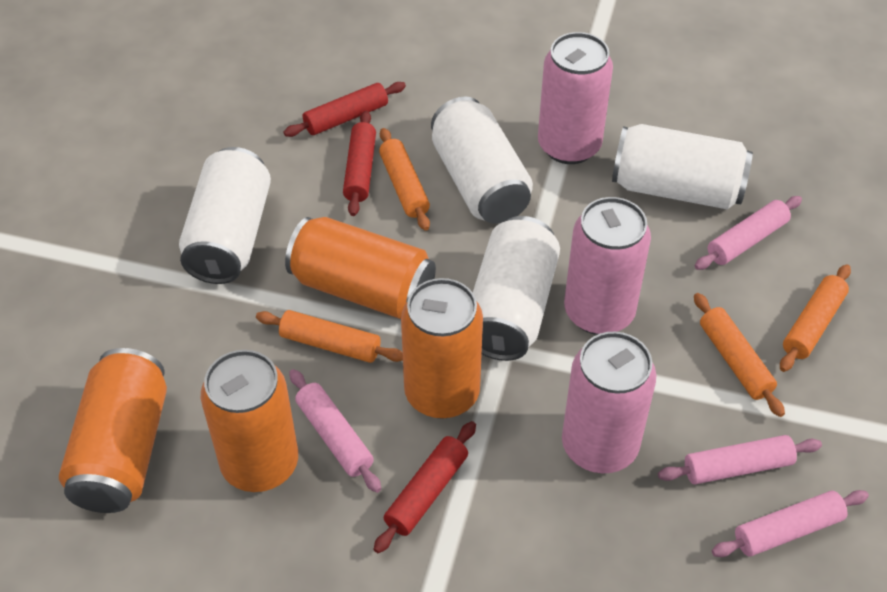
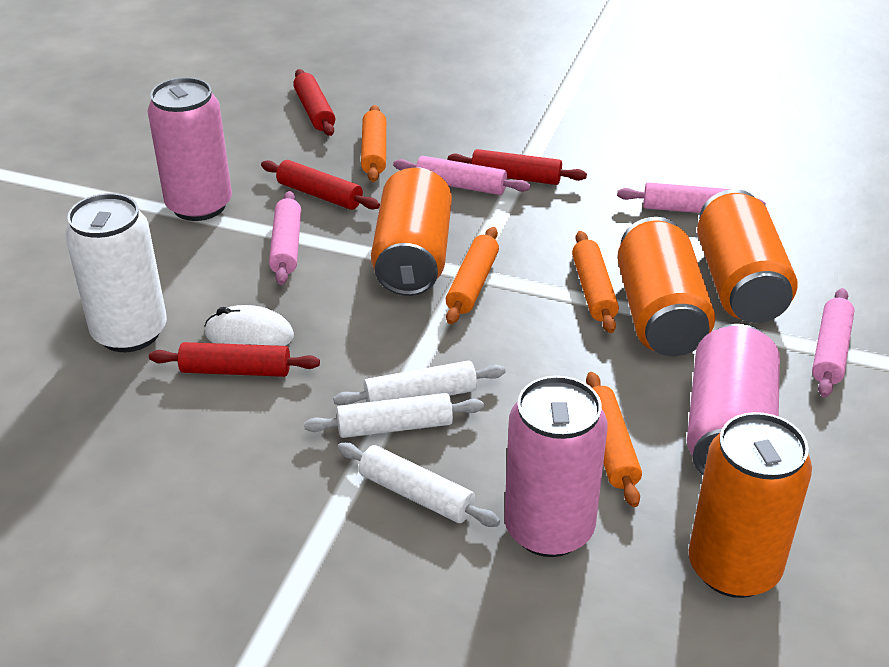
red rolling pin: [283,82,406,137] [343,111,376,216] [374,421,476,553] = 3 -> [149,342,320,377] [261,160,380,210] [293,69,335,136] [448,149,587,185] = 4
white can: [179,147,271,284] [431,97,533,224] [473,216,560,361] [612,124,753,209] = 4 -> [65,193,167,352] = 1
white mouse: none = 0 -> [205,305,294,346] = 1
white rolling pin: none = 0 -> [304,393,484,438] [333,361,505,405] [337,443,500,527] = 3

